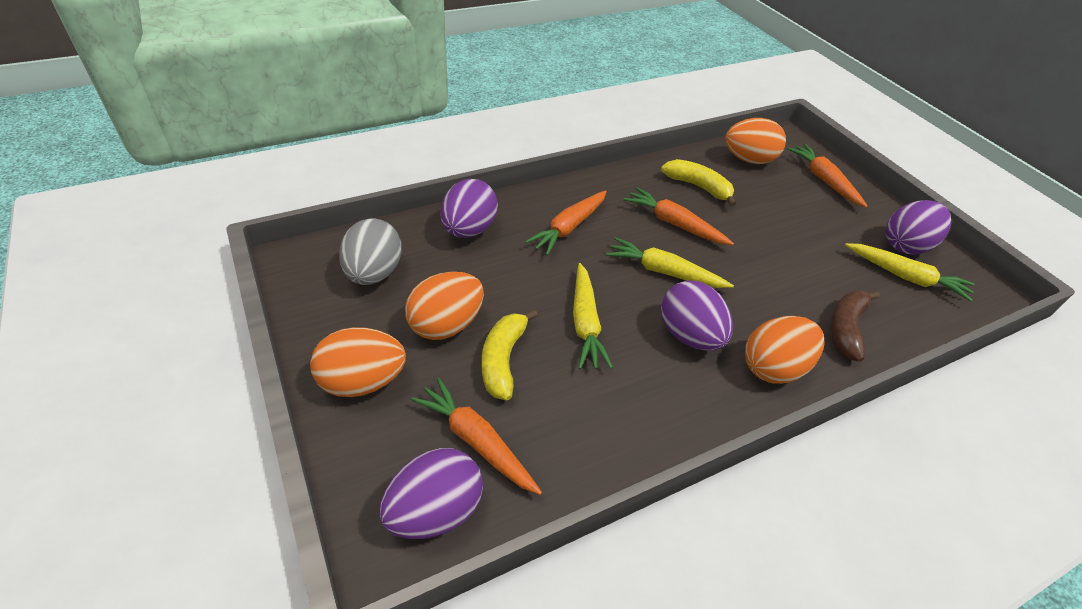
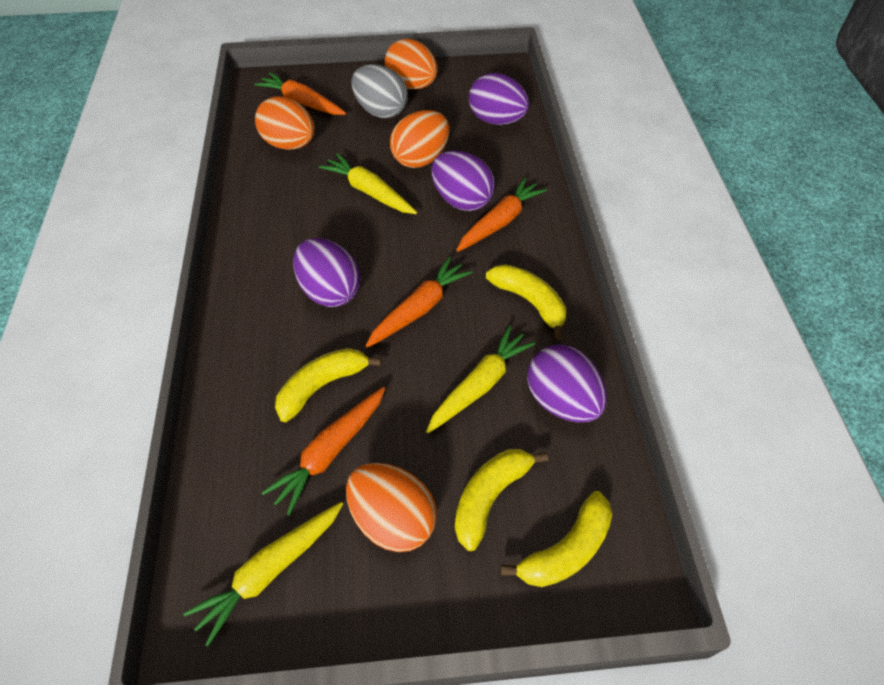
brown banana: [830,290,880,362] = 1 -> none = 0
yellow banana: [482,310,538,400] [661,159,736,207] = 2 -> [275,348,382,422] [455,449,548,551] [486,264,566,340] [501,491,612,587] = 4

